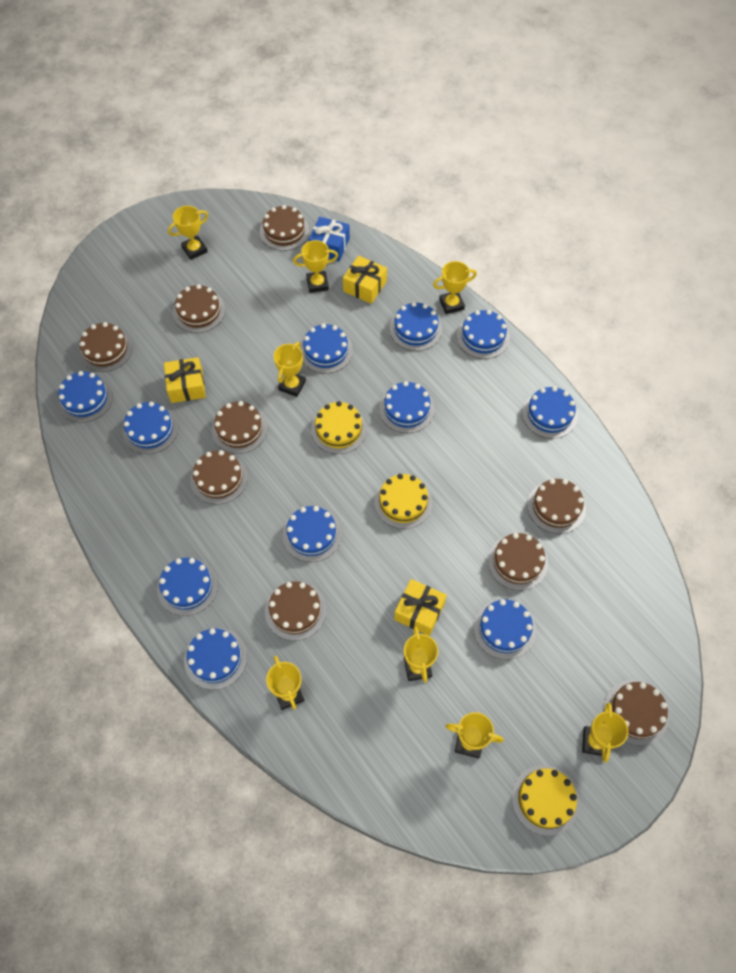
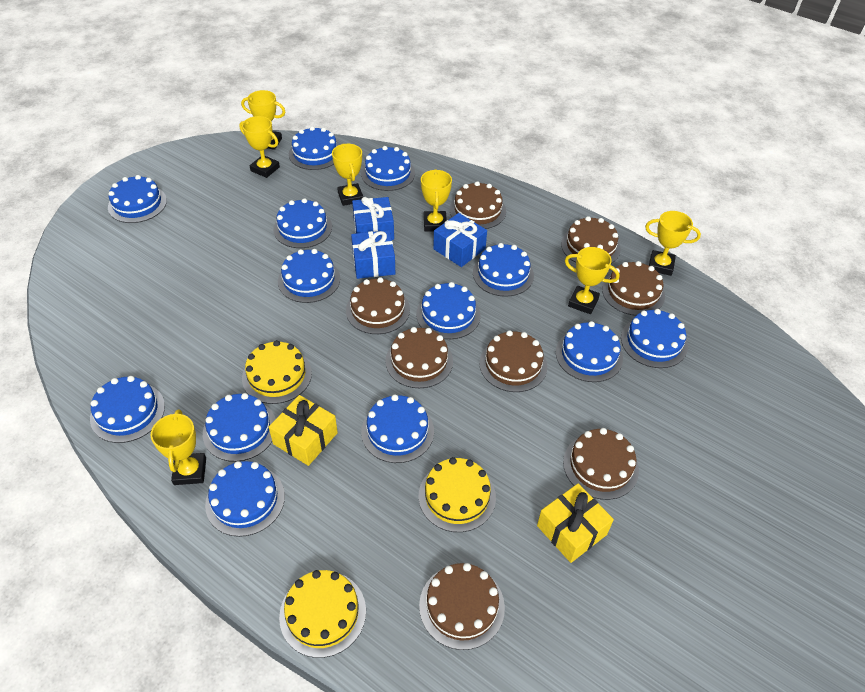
blue cake: [57,371,113,423] [122,402,178,454] [157,558,218,616] [184,628,247,690] [282,506,342,562] [300,324,353,373] [379,381,434,433] [390,302,442,351] [457,310,510,359] [474,599,536,660] [522,386,578,439] = 11 -> [90,376,165,443] [108,175,167,223] [203,393,276,462] [205,461,285,537] [273,198,332,248] [278,249,340,303] [289,126,338,170] [361,146,415,191] [361,394,434,463] [416,282,480,339] [473,243,534,297] [556,321,623,382] [621,309,688,368] = 13
blue gift: [309,217,350,261] = 1 -> [351,230,395,279] [352,197,394,240] [433,213,487,267] = 3
brown cake: [79,322,132,372] [173,284,225,333] [190,450,248,505] [212,401,267,454] [260,205,309,251] [265,581,326,641] [488,533,548,590] [527,479,586,534] [604,680,669,745] = 9 -> [346,277,410,334] [385,327,453,388] [419,563,505,650] [450,181,506,229] [479,330,547,392] [561,216,621,264] [563,428,639,500] [602,261,665,316] = 8
yellow gift: [164,357,206,403] [343,256,387,304] [394,579,447,636] = 3 -> [269,395,338,466] [537,483,614,563] = 2
yellow trophy: [168,206,208,260] [266,656,304,710] [273,342,306,397] [293,240,338,293] [404,627,438,683] [433,261,477,314] [445,712,504,758] [582,703,628,762] = 8 -> [151,409,206,485] [240,116,280,178] [241,90,285,150] [332,144,363,206] [421,169,452,232] [565,247,620,314] [645,211,701,276] = 7

